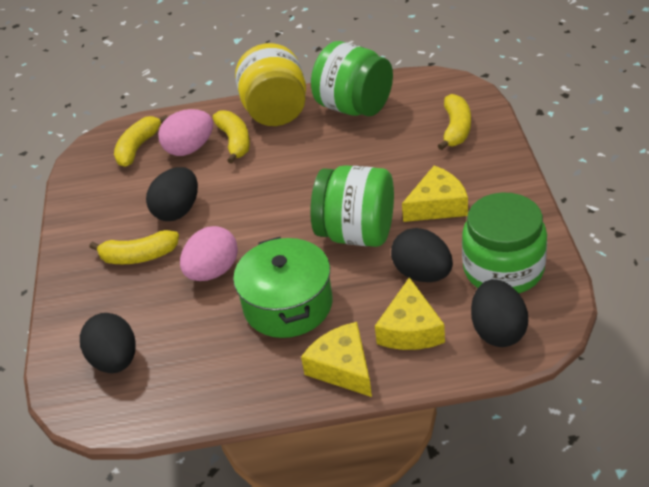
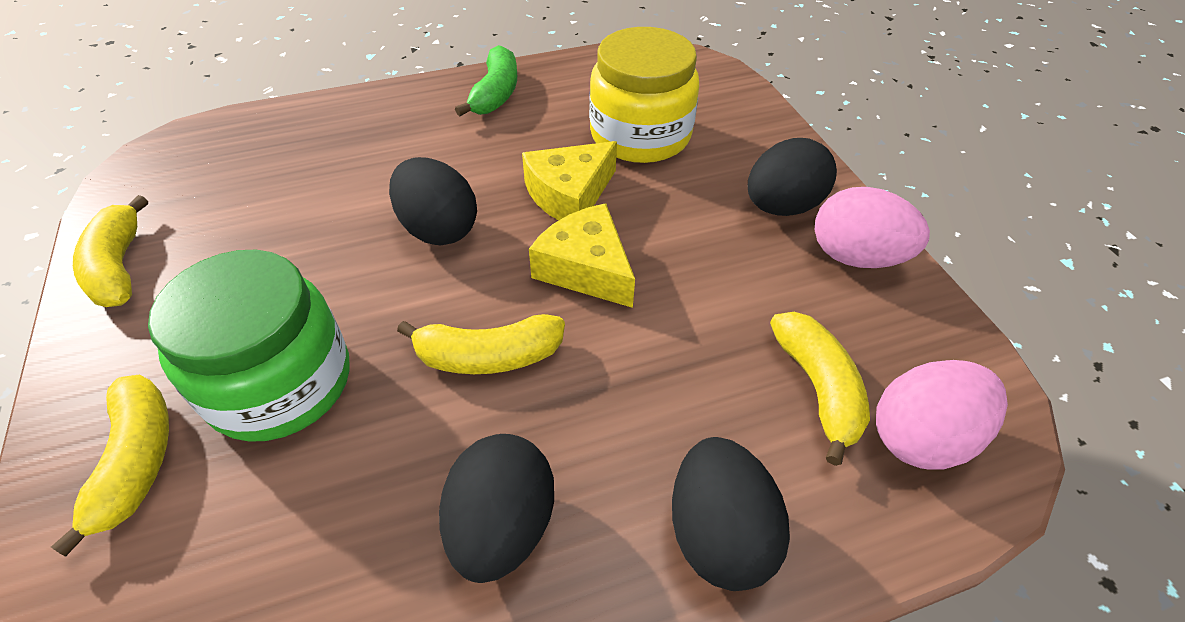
green banana: none = 0 -> [455,45,517,116] = 1
green jar: [310,165,394,247] [311,41,393,116] [462,193,547,293] = 3 -> [148,250,350,442] = 1
green pot: [233,237,333,338] = 1 -> none = 0
yellow cheese: [301,322,372,397] [375,277,445,350] [402,165,468,222] = 3 -> [522,141,617,220] [529,203,635,308] = 2

